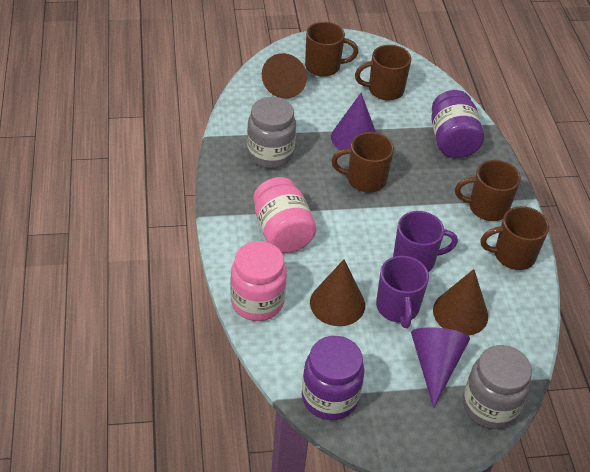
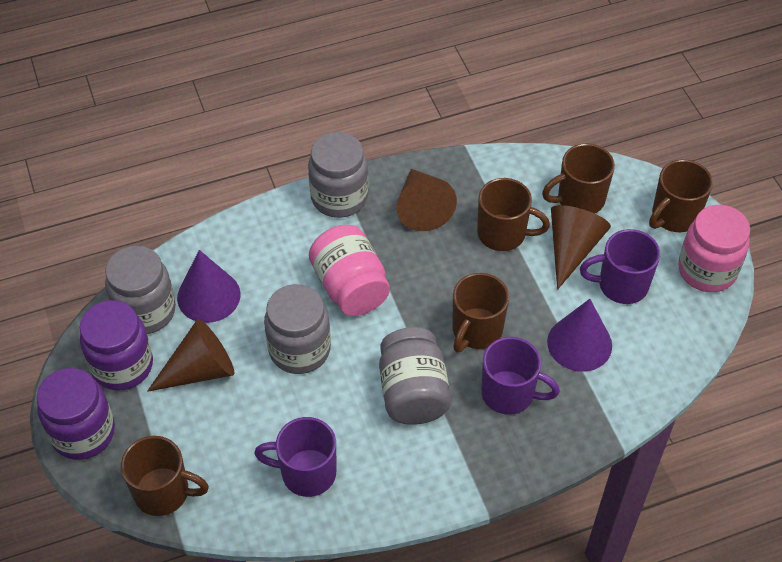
grey jar: [247,97,296,168] [463,345,532,429] = 2 -> [105,246,176,334] [264,284,331,374] [308,132,368,218] [379,327,451,425] = 4
purple mug: [376,256,429,328] [393,211,458,272] = 2 -> [254,417,336,497] [481,337,560,415] [580,229,660,304] = 3

